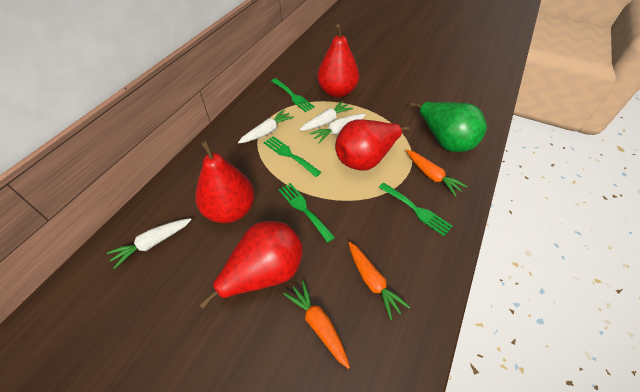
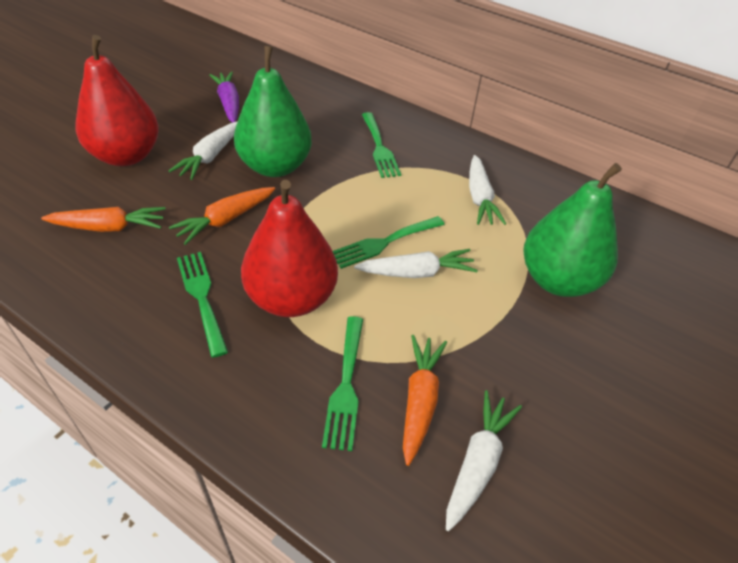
green pear: [411,102,487,152] = 1 -> [234,46,312,177] [523,163,622,297] = 2
purple carrot: none = 0 -> [209,72,239,123] = 1
red pear: [195,141,255,223] [200,221,303,309] [317,24,359,98] [335,119,409,171] = 4 -> [76,35,159,166] [241,180,338,317] = 2

